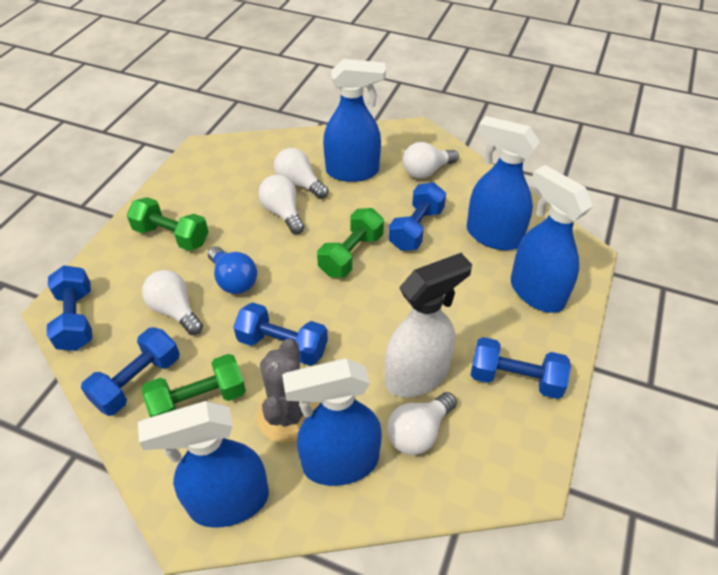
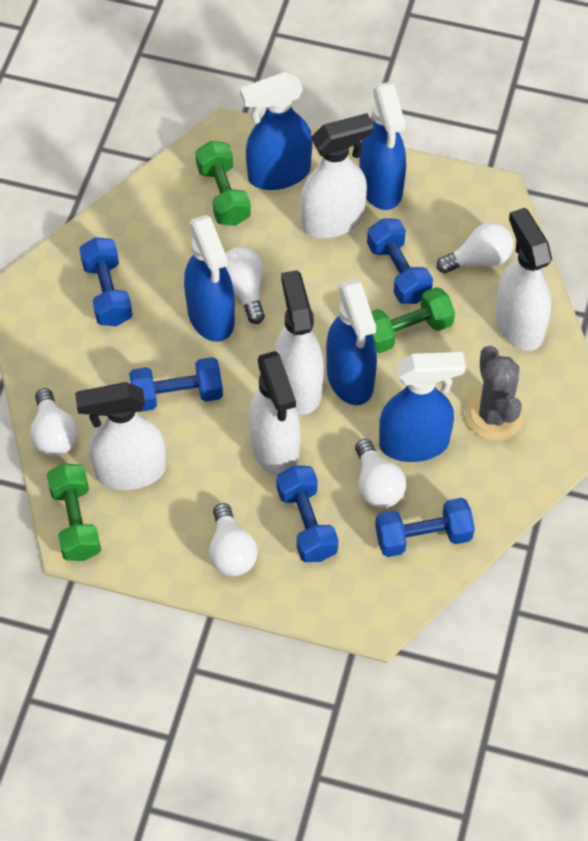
blue light bulb: [208,246,257,294] = 1 -> none = 0
white spray bottle: [385,253,472,397] = 1 -> [75,382,166,490] [249,351,300,476] [275,270,324,415] [300,113,374,238] [495,208,552,351] = 5

